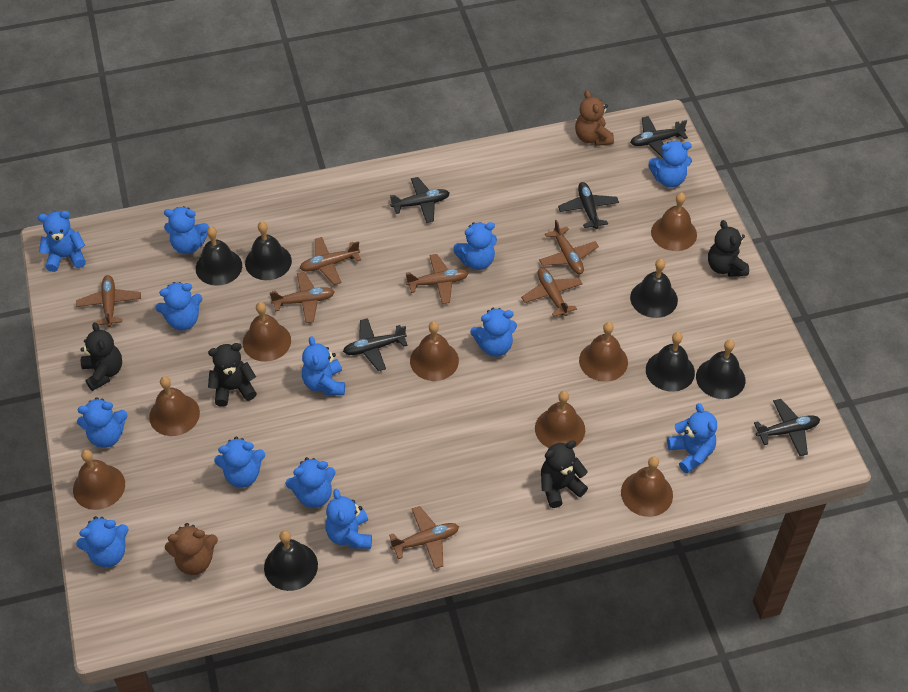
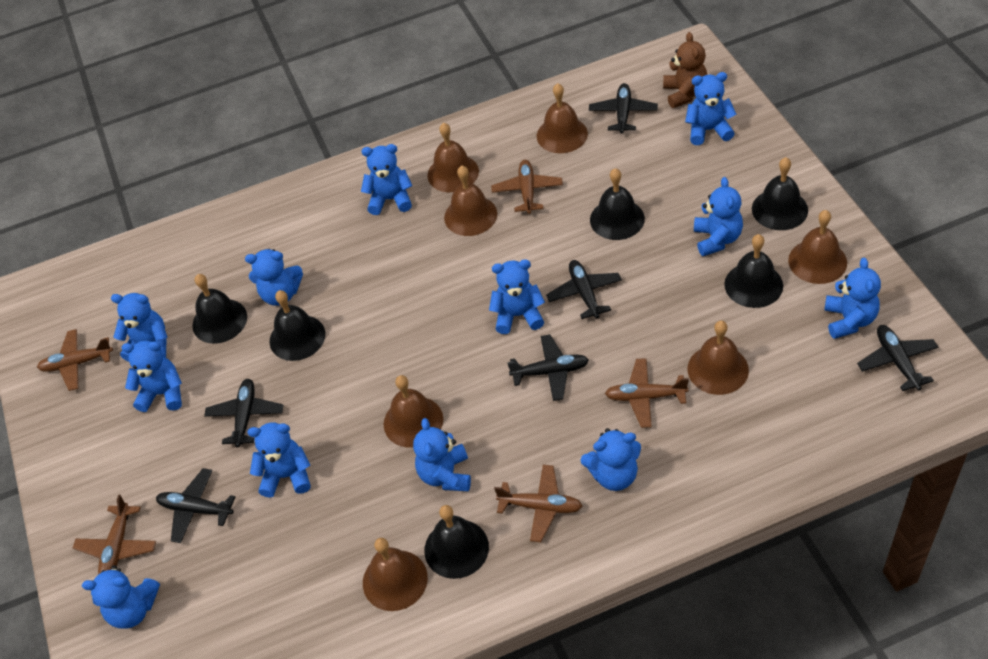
black plane: [343,318,408,371] [390,177,450,223] [558,182,619,229] [630,116,688,158] [754,399,820,456] = 5 -> [156,468,235,543] [204,379,283,447] [507,334,589,401] [546,260,622,319] [589,83,658,134] [857,325,938,391] = 6
black teddy bear: [81,322,122,391] [208,343,257,407] [541,440,588,508] [708,220,749,277] = 4 -> none = 0
blue teddy bear: [38,211,86,272] [76,516,129,568] [77,397,128,448] [156,282,202,331] [164,206,209,254] [214,437,265,488] [285,457,336,508] [302,336,345,395] [325,489,372,549] [453,222,497,270] [470,308,517,357] [649,141,692,188] [667,403,717,473] = 13 -> [82,565,160,629] [111,293,168,362] [121,341,182,412] [245,249,303,305] [247,422,311,498] [361,144,412,215] [413,418,471,491] [489,259,545,334] [581,428,641,491] [685,72,736,145] [694,177,743,256] [824,257,881,339] = 12
brown bell: [73,450,125,510] [149,376,200,436] [243,302,291,362] [410,321,459,381] [535,391,585,448] [579,322,628,382] [621,456,673,517] [651,192,697,251] = 8 -> [363,538,428,611] [384,375,443,448] [427,123,479,192] [444,166,497,236] [537,83,588,153] [688,321,749,395] [788,210,847,284] = 7
brown plane: [76,275,141,327] [270,272,335,323] [300,237,361,285] [389,506,459,569] [406,254,469,304] [521,268,582,317] [539,220,599,274] = 7 -> [37,329,113,391] [73,495,156,575] [491,160,563,214] [494,465,582,542] [605,358,689,428] = 5
brown teddy bear: [165,523,218,575] [575,90,614,146] = 2 -> [663,32,707,108] = 1

